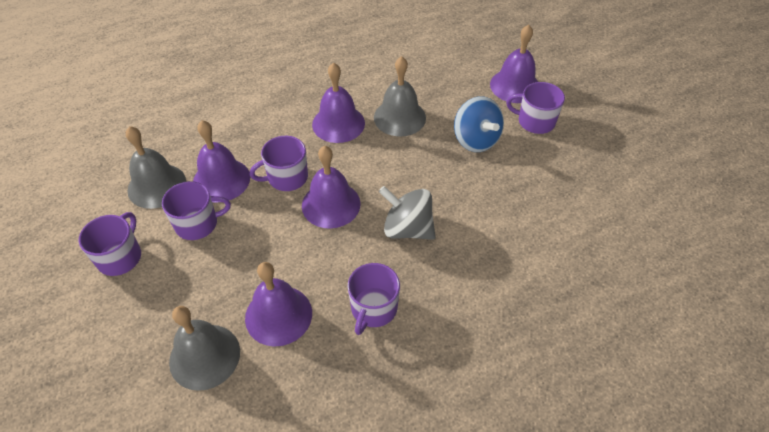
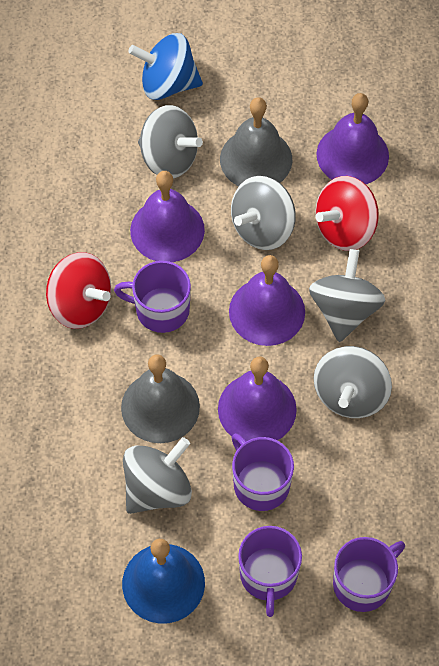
blue bell: none = 0 -> [122,539,205,624] = 1
grey bell: [126,126,186,209] [169,306,240,391] [374,56,426,137] = 3 -> [121,354,200,443] [220,97,292,186] = 2
grey spinning top: [379,186,436,240] = 1 -> [123,437,192,514] [138,105,203,179] [231,176,296,250] [309,249,386,342] [314,346,392,418] = 5
purple bell: [193,120,250,202] [245,262,312,347] [302,146,361,229] [312,62,365,143] [490,24,538,103] = 5 -> [130,171,205,262] [218,357,297,441] [229,255,305,346] [317,93,389,184] = 4
purple mug: [79,212,141,276] [162,181,231,240] [249,136,308,191] [347,263,400,335] [506,82,565,134] = 5 -> [114,261,191,333] [232,433,294,511] [238,526,302,617] [333,537,405,612] = 4
red spinning top: none = 0 -> [46,252,111,329] [316,176,379,251] = 2

